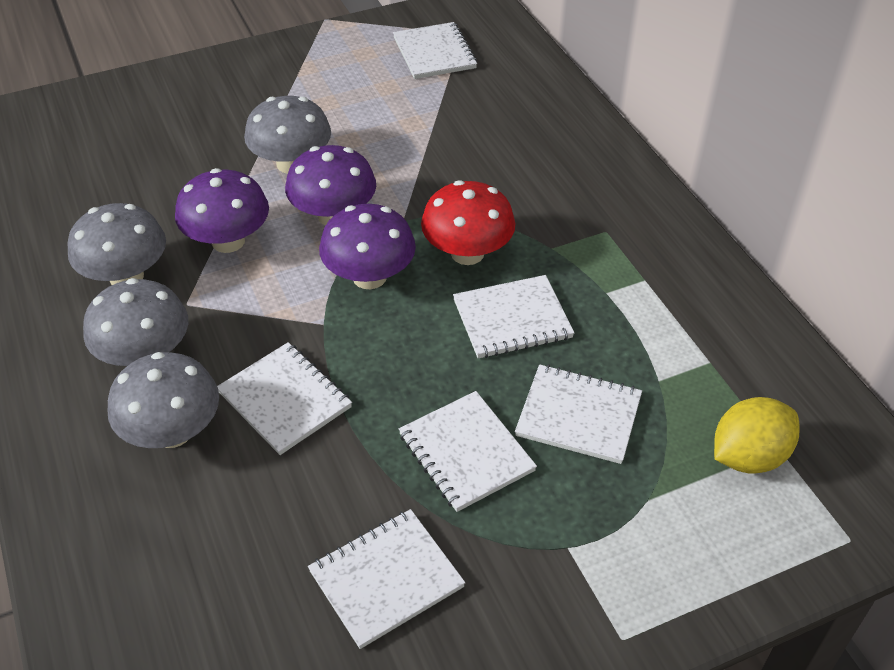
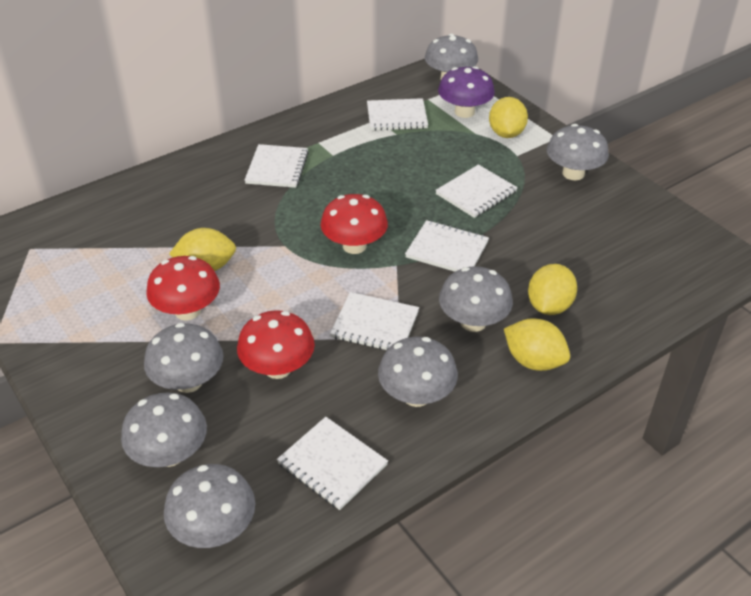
grey mushroom: [67,203,166,285] [83,278,188,366] [108,352,219,448] [244,96,331,174] = 4 -> [121,393,207,467] [144,323,223,393] [164,464,255,548] [378,336,458,407] [425,34,478,80] [439,266,513,332] [547,124,609,180] = 7
purple mushroom: [175,168,269,253] [285,145,376,225] [319,204,416,289] = 3 -> [438,66,495,118] = 1
red mushroom: [421,180,516,265] = 1 -> [146,256,220,321] [237,310,315,379] [320,194,388,254] = 3
yellow lemon: [714,397,800,474] = 1 -> [169,228,236,271] [489,97,528,138] [504,318,570,371] [528,264,577,315] = 4

